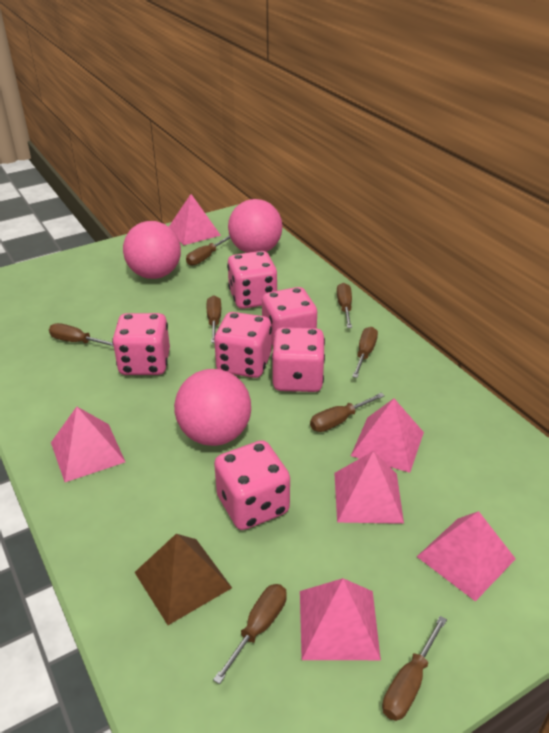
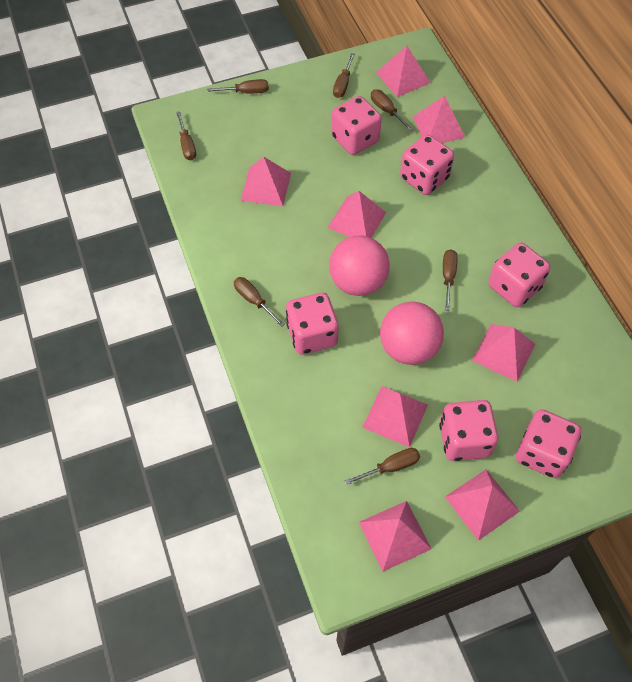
brown pyramid: [134,534,232,625] = 1 -> none = 0
brown screwdriver: [49,323,114,347] [186,235,230,266] [207,295,221,343] [213,584,287,684] [310,393,385,432] [337,283,352,328] [352,327,378,378] [382,616,447,721] = 8 -> [176,111,196,160] [207,79,269,93] [234,277,285,327] [333,53,355,98] [344,448,420,485] [371,89,413,131] [443,249,458,311] = 7
pink ball: [123,221,181,279] [174,369,251,446] [228,199,282,253] = 3 -> [329,235,390,296] [380,302,444,365] = 2
pink pyramid: [51,407,125,482] [169,194,221,245] [300,578,381,660] [334,451,404,524] [351,399,424,473] [417,511,516,601] = 6 -> [240,157,291,206] [327,191,386,238] [359,501,432,572] [362,386,428,447] [376,46,430,97] [413,96,465,143] [445,469,520,541] [472,324,535,382] = 8

